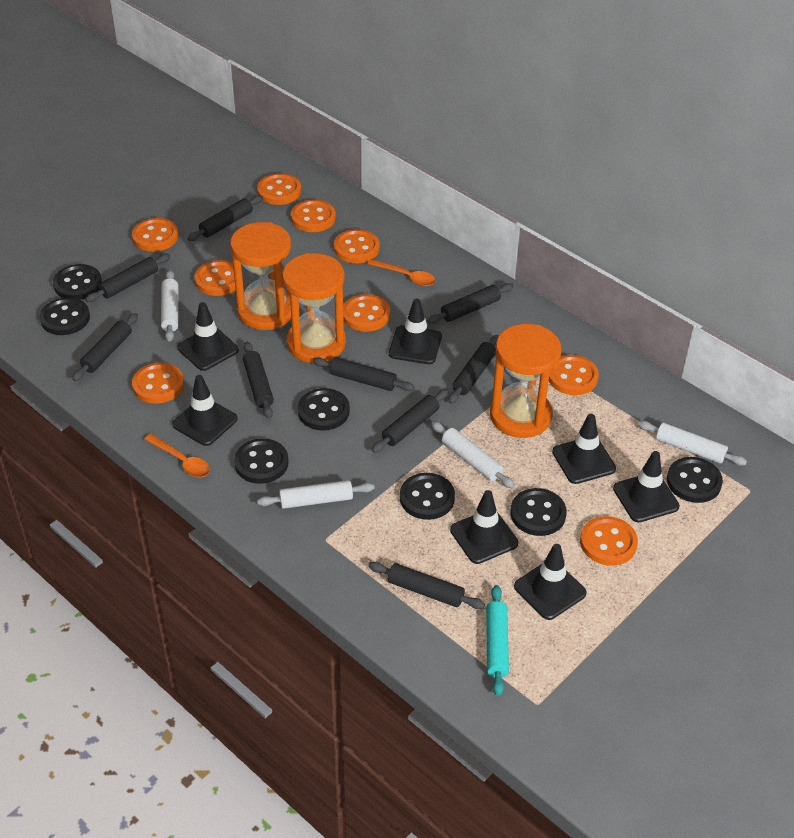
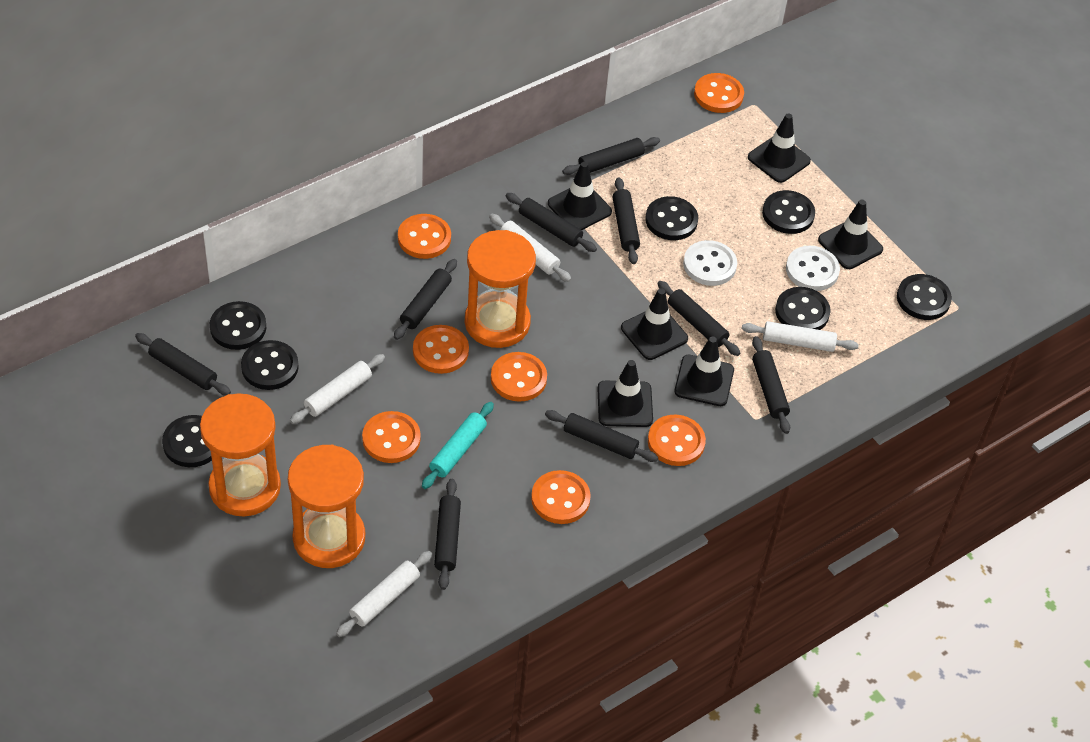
black traffic cone: [172,375,238,446] [177,302,239,371] [389,299,442,364] [450,490,518,564] [514,544,587,620] [552,414,616,484] [613,451,679,523] = 7 -> [548,162,612,230] [597,360,653,427] [621,288,688,360] [674,336,734,406] [748,113,811,183] [818,200,883,269] = 6
orange button: [132,218,178,252] [132,363,184,404] [194,260,236,296] [257,173,301,205] [291,200,336,232] [334,229,380,263] [343,294,390,332] [549,355,599,395] [580,516,638,566] = 9 -> [362,411,421,463] [398,214,451,259] [413,325,469,374] [491,352,547,402] [531,470,591,524] [648,415,706,466] [694,73,744,113] = 7
orange spoon: [144,434,210,477] [367,259,436,286] = 2 -> none = 0
white button: none = 0 -> [683,240,737,286] [786,246,840,291] = 2

